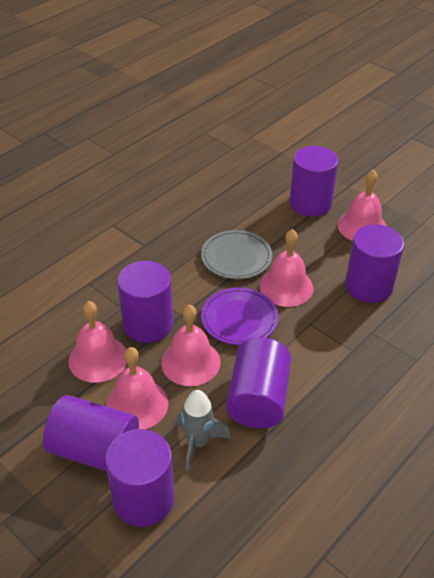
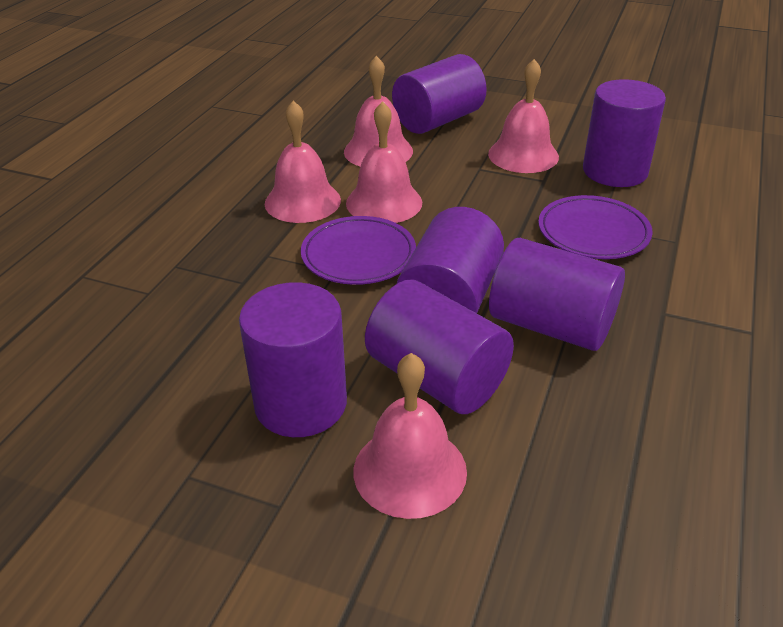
grey plate: [201,230,272,279] = 1 -> none = 0
grey rocket: [176,390,231,471] = 1 -> none = 0
purple plate: [201,287,278,345] = 1 -> [301,216,416,285] [538,195,653,259] = 2

